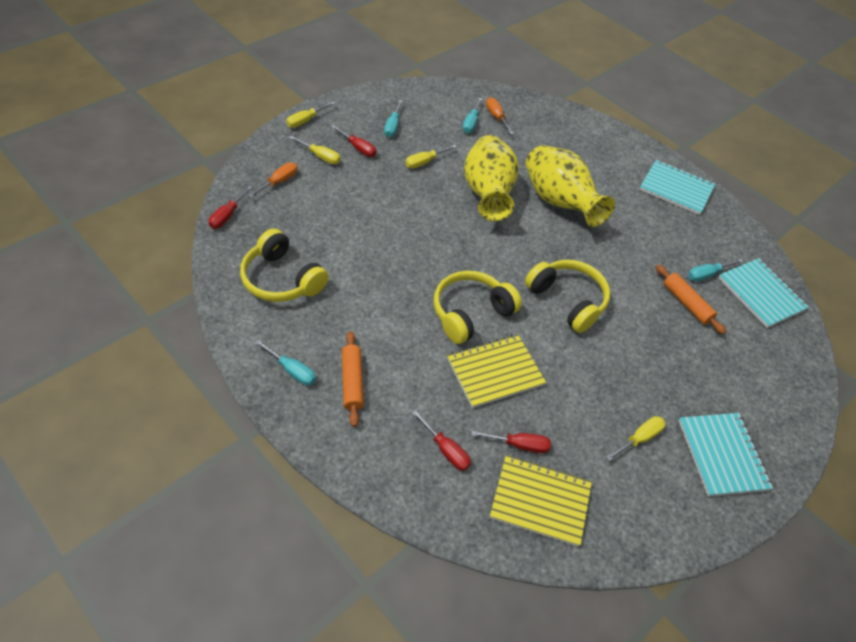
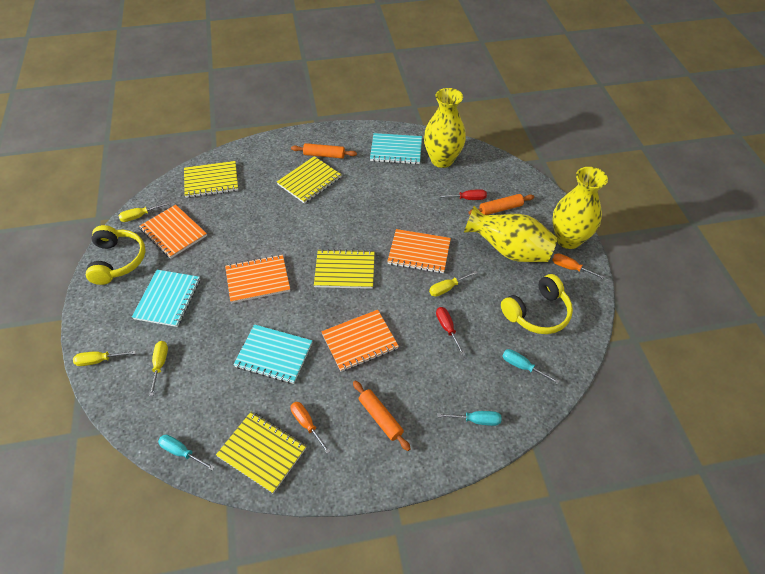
orange notebook: none = 0 -> [139,205,207,259] [225,255,290,303] [321,310,399,372] [387,229,451,273] = 4
orange rolling pin: [342,331,364,427] [656,265,726,334] = 2 -> [291,143,357,159] [353,381,411,451] [468,194,534,215] = 3
red screwdriver: [209,186,252,229] [331,125,377,157] [412,410,471,471] [471,431,551,453] = 4 -> [436,307,465,355] [438,189,487,200] = 2
turquoise screwdriver: [255,340,316,386] [384,100,402,137] [462,98,482,133] [688,259,743,281] = 4 -> [158,435,215,470] [437,411,502,426] [503,349,559,384] = 3
yellow headphones: [240,228,329,302] [434,271,522,344] [525,260,610,333] = 3 -> [86,225,146,285] [501,274,573,334] = 2
yellow notebook: [447,334,546,408] [490,455,592,547] = 2 -> [184,161,238,198] [216,412,307,493] [277,156,342,204] [314,249,375,289] = 4
yellow vase: [464,135,519,221] [526,145,615,227] = 2 -> [424,88,466,168] [464,206,557,262] [552,167,608,249] = 3

